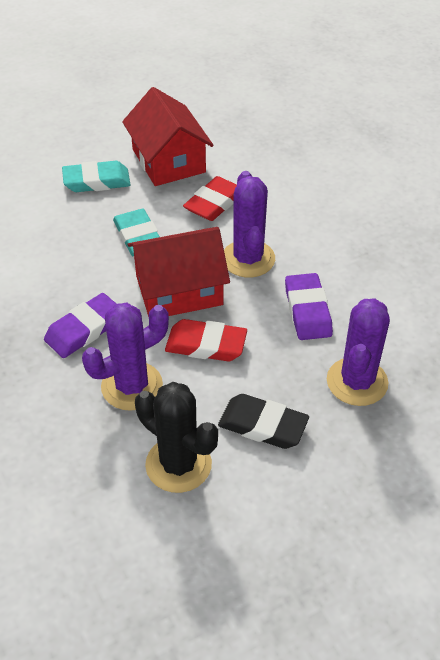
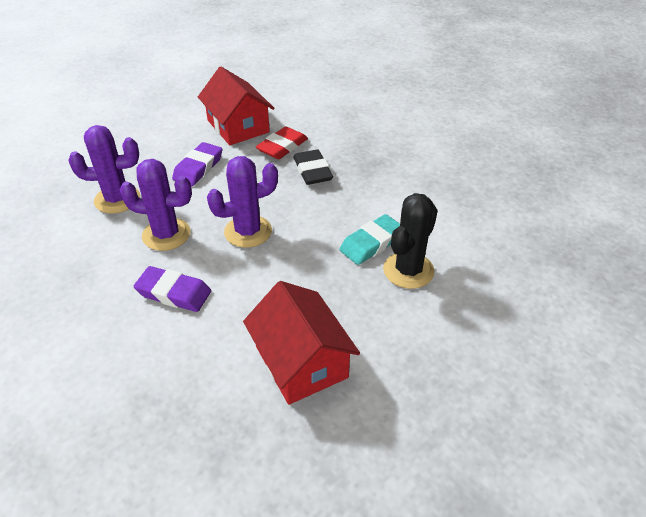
red eraser: [165,319,247,361] [183,176,237,221] = 2 -> [256,126,308,159] = 1
turquoise eraser: [62,161,131,192] [113,209,160,256] = 2 -> [339,214,400,265] = 1

